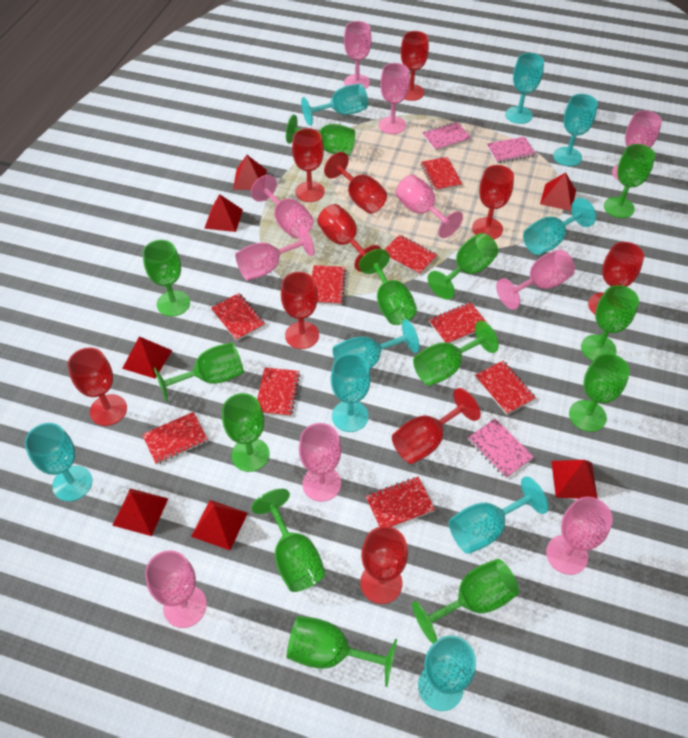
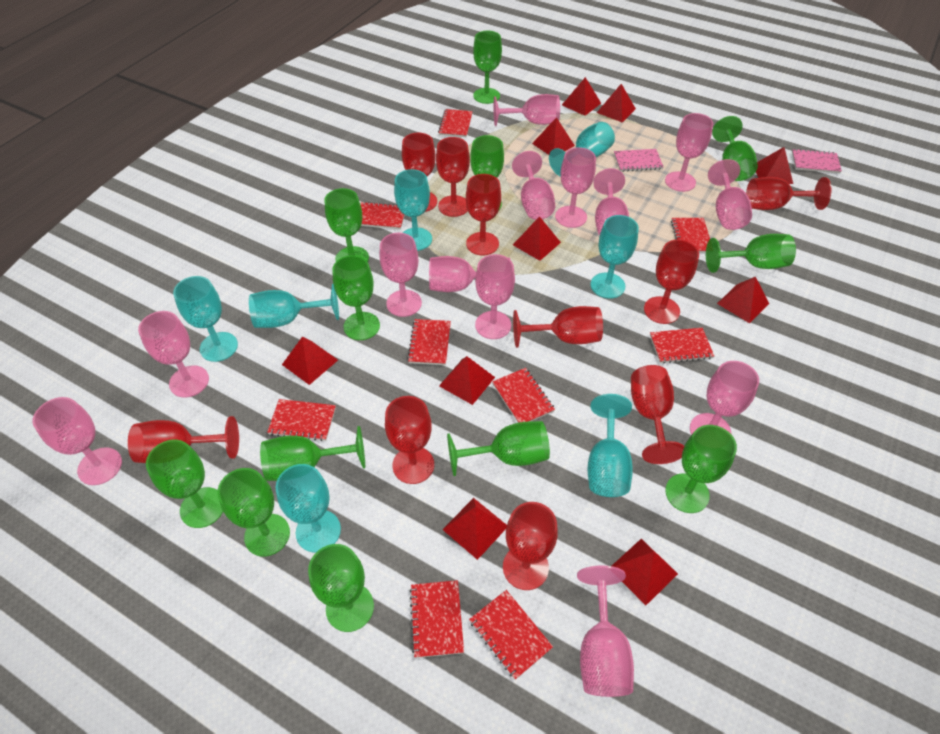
green goblet: [142,240,190,317] [154,342,244,402] [222,393,270,472] [251,489,325,592] [286,115,355,156] [287,616,397,687] [359,249,417,325] [412,559,519,644] [413,321,499,386] [428,233,498,299] [569,353,630,432] [581,285,639,361] [604,144,655,218] = 13 -> [146,440,223,528] [217,468,290,556] [260,426,365,481] [308,544,374,632] [324,188,369,262] [332,255,380,340] [447,421,550,476] [470,135,504,210] [473,31,502,104] [665,425,737,513] [706,234,796,273] [712,116,758,181] = 12
pink goblet: [145,550,207,628] [235,226,314,281] [251,175,314,239] [299,423,341,502] [344,21,371,89] [379,63,410,134] [396,175,463,238] [496,250,575,310] [546,497,613,575] [612,110,662,181] = 10 -> [33,397,122,485] [138,311,209,398] [380,233,422,317] [429,256,510,292] [475,254,515,339] [493,94,560,126] [512,151,555,220] [555,147,596,228] [577,566,634,697] [593,168,629,235] [665,113,713,192] [690,361,759,435] [708,159,752,230] = 13
pink notebook: [422,122,471,151] [468,419,534,479] [487,137,536,163] = 3 -> [614,149,664,172] [792,149,842,173] = 2
red pyramid: [112,488,169,536] [122,336,172,379] [191,500,248,550] [204,194,243,232] [233,155,267,190] [540,172,576,211] [551,460,598,499] = 7 -> [282,336,338,385] [439,356,495,405] [442,498,507,560] [513,216,561,261] [532,117,575,155] [562,77,601,116] [597,84,636,122] [612,539,678,605] [717,277,769,323] [756,147,793,184] = 10
turquoise goblet: [25,423,92,501] [301,84,368,126] [331,354,371,432] [332,319,420,369] [418,635,476,711] [449,476,548,554] [505,53,544,124] [523,198,596,255] [553,94,598,166] = 9 -> [173,276,238,362] [249,284,339,328] [276,464,341,552] [394,169,432,251] [549,122,615,177] [588,394,633,497] [590,215,639,299] = 7

